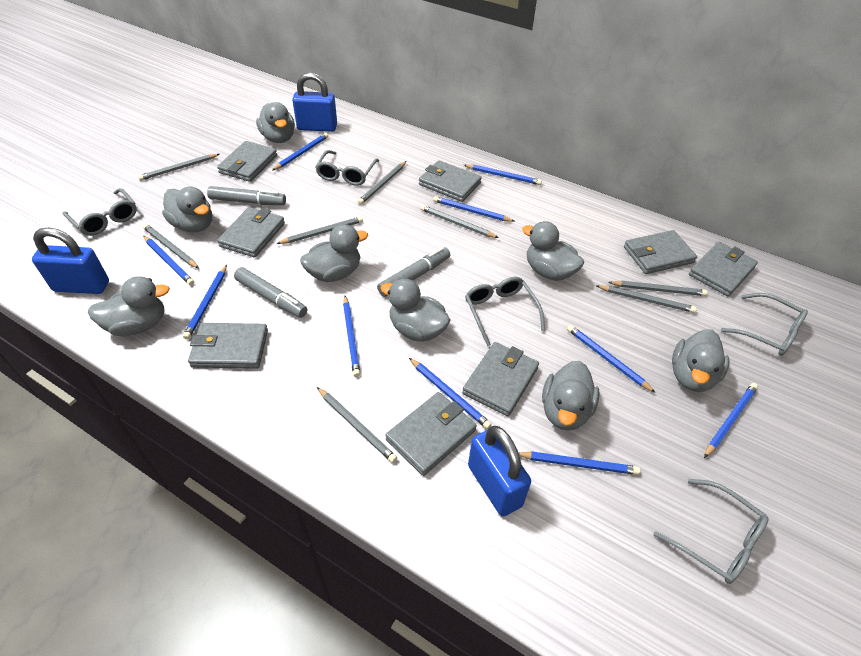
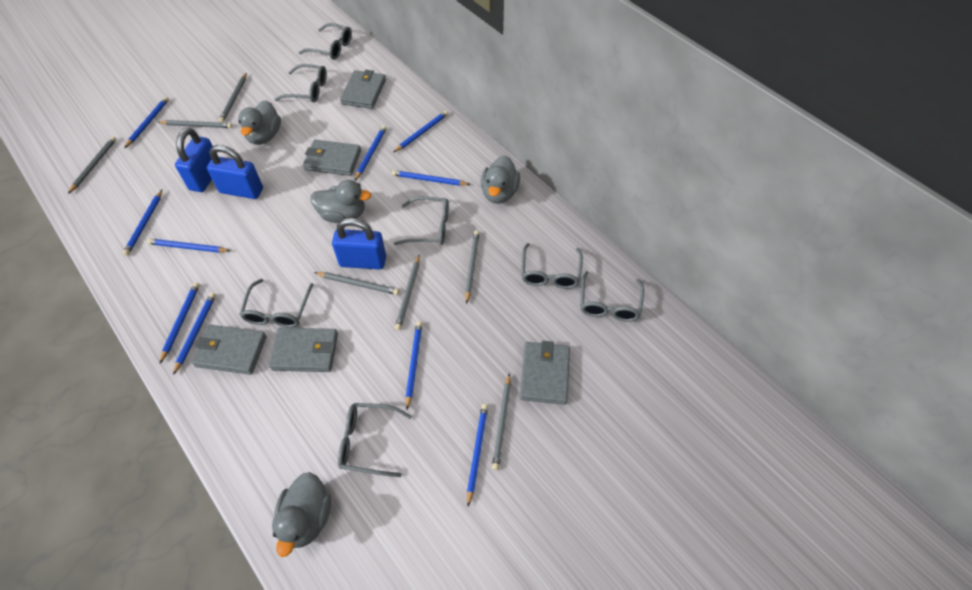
grey duck: [88,276,170,336] [162,187,212,232] [256,102,295,143] [300,224,368,282] [381,279,450,341] [522,221,584,281] [542,361,600,431] [672,329,730,392] = 8 -> [238,100,281,145] [272,472,331,557] [310,180,371,223] [481,156,520,203] = 4
grey glasses: [63,188,137,236] [315,150,379,186] [465,277,545,346] [653,479,768,584] [721,293,808,356] = 5 -> [239,279,314,328] [274,64,327,102] [299,23,352,60] [338,403,412,477] [394,196,449,245] [521,243,583,289] [580,271,644,322] = 7
grey marker: [207,186,286,205] [234,267,307,318] [377,247,450,297] = 3 -> none = 0
grey pencil: [138,154,219,181] [143,224,199,268] [276,216,363,244] [317,387,397,463] [358,161,406,205] [421,205,499,238] [596,285,697,313] [608,281,707,296] = 8 -> [68,136,117,194] [158,120,232,128] [219,73,246,123] [314,272,399,295] [395,255,420,330] [465,231,479,304] [492,373,511,470] = 7
grey wallet: [188,323,268,369] [217,141,277,182] [217,207,285,258] [385,392,477,476] [419,160,482,202] [462,342,539,416] [624,230,697,274] [689,242,758,297] = 8 -> [192,325,266,375] [269,328,338,372] [303,140,361,176] [340,70,386,109] [520,341,570,405] = 5

